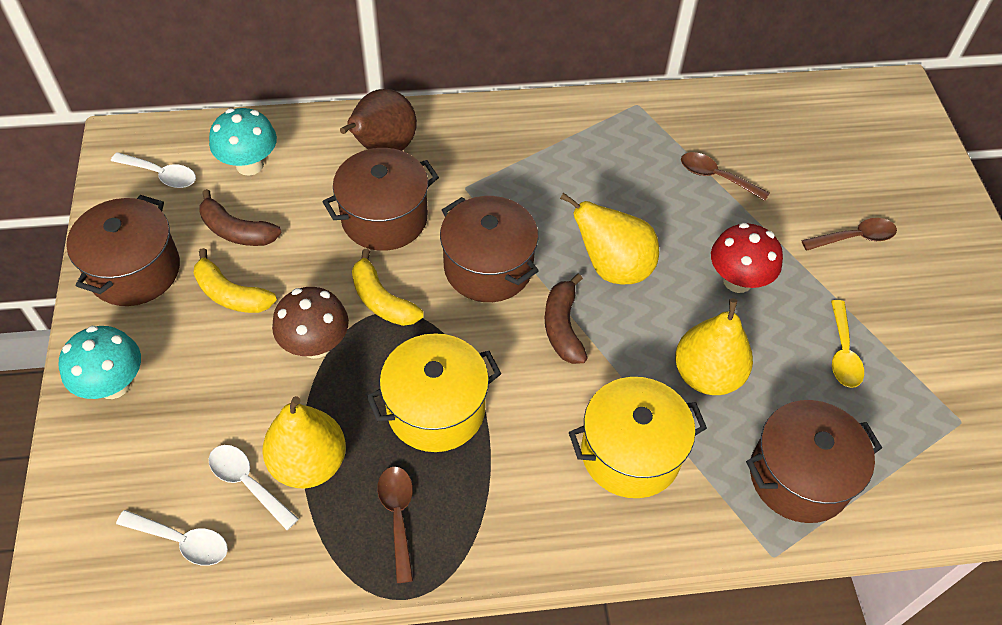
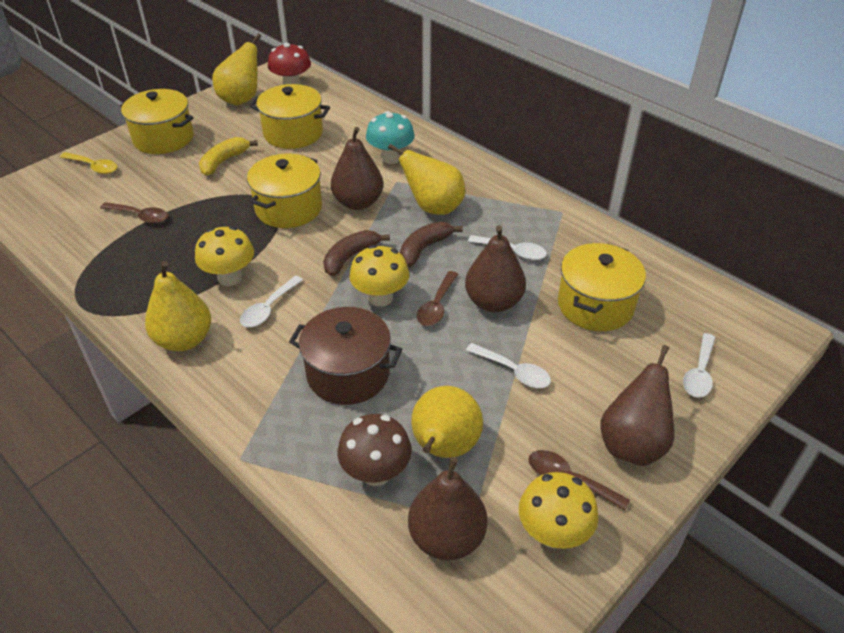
brown pear: [340,89,417,151] = 1 -> [331,127,383,210] [408,457,487,560] [465,225,526,312] [601,345,675,466] = 4
brown pot: [66,195,180,306] [323,148,439,251] [440,196,538,302] [746,400,882,523] = 4 -> [289,307,402,405] = 1
turquoise mushroom: [59,326,141,399] [209,108,277,176] = 2 -> [366,111,415,164] = 1
white spoon: [111,152,196,188] [116,510,228,566] [209,445,299,530] = 3 -> [240,276,303,327] [466,343,551,388] [468,235,547,260] [683,333,715,397] = 4
yellow banana: [193,248,277,313] [352,249,424,326] = 2 -> [199,137,258,176] = 1
yellow mushroom: none = 0 -> [195,226,254,286] [349,245,409,307] [519,472,598,549] = 3
yellow pear: [262,396,346,488] [560,193,659,284] [675,298,753,395] = 3 -> [145,261,211,351] [212,33,261,105] [388,144,465,215] [411,386,483,458] = 4
yellow pot: [367,333,501,452] [569,377,707,498] = 2 -> [120,89,194,154] [247,154,322,228] [250,84,330,149] [558,243,646,331] = 4

